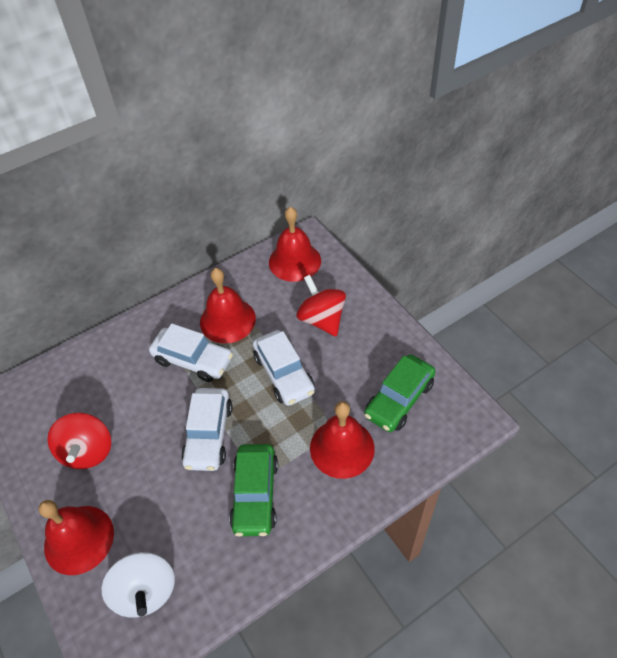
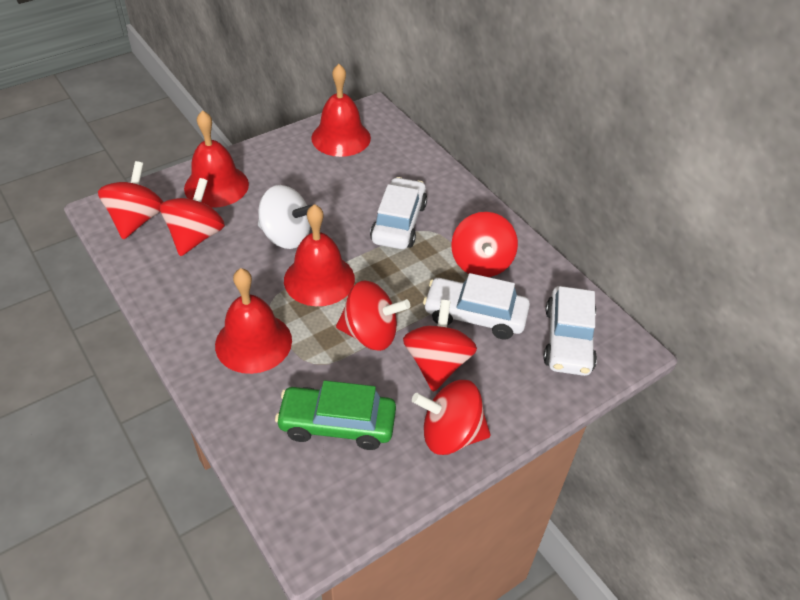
green car: [229,444,278,537] [364,354,436,432] = 2 -> [275,380,396,450] = 1
red spinning top: [47,413,111,469] [297,275,346,337] = 2 -> [98,161,163,240] [160,178,225,256] [336,281,410,351] [403,300,477,392] [412,380,491,455] [451,212,518,277] = 6

